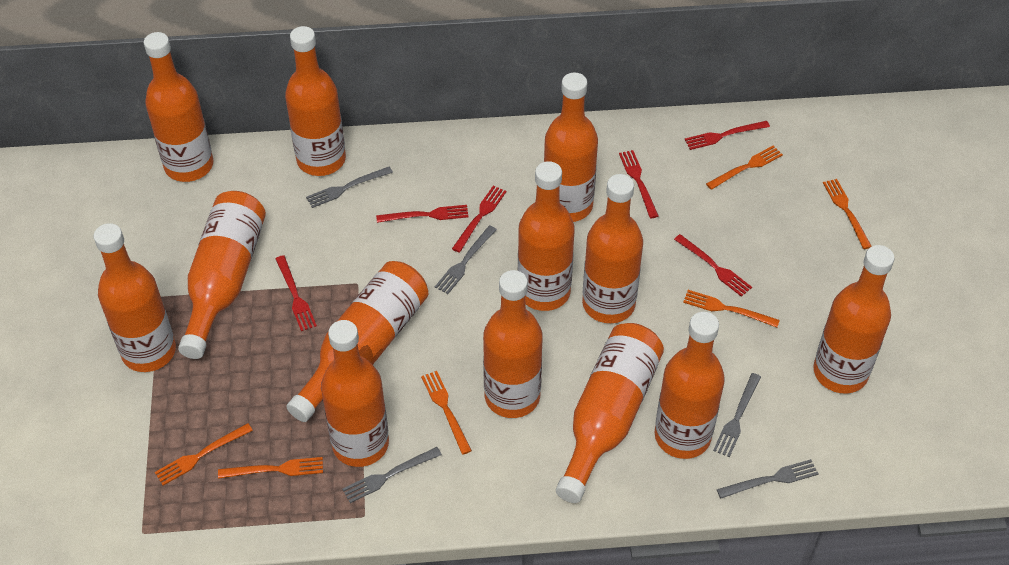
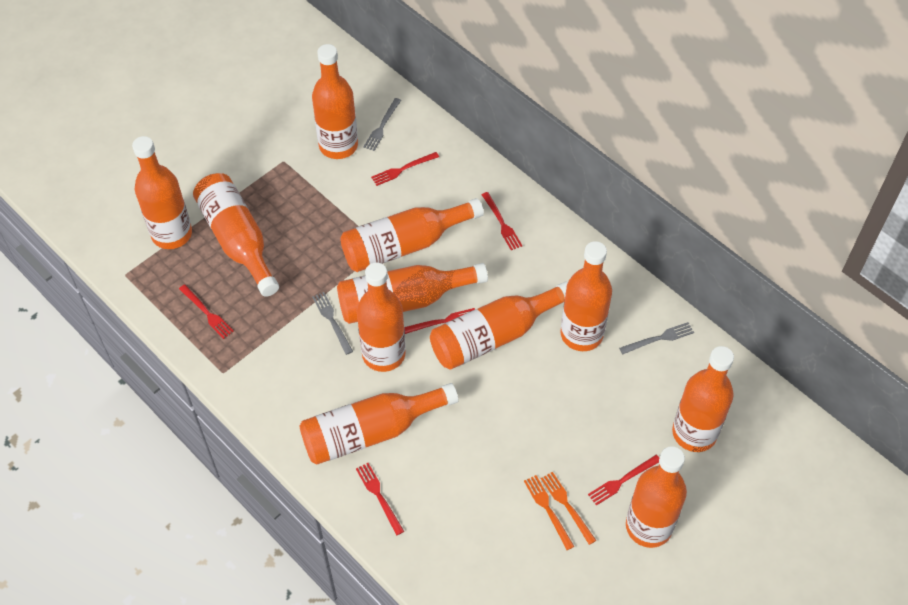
grey fork: [306,167,393,208] [342,447,442,503] [435,225,497,294] [713,373,761,457] [717,459,818,498] = 5 -> [312,292,353,355] [363,98,401,151] [619,322,694,354] = 3
orange bottle: [94,223,176,372] [144,32,213,182] [178,191,266,359] [285,26,346,176] [287,261,428,422] [321,320,389,467] [483,270,543,418] [518,161,575,311] [544,72,598,222] [556,323,664,503] [582,174,643,323] [655,312,725,459] [813,245,894,394] = 13 -> [132,136,192,249] [193,173,279,297] [299,383,458,465] [312,44,358,159] [337,263,488,324] [340,198,484,272] [357,262,406,372] [430,281,568,370] [560,241,612,351] [626,446,687,548] [672,346,734,452] = 11
orange fork: [155,423,253,485] [218,457,323,479] [421,371,472,455] [683,290,780,327] [706,145,783,190] [823,179,872,249] = 6 -> [524,475,574,550] [541,472,596,545] = 2

